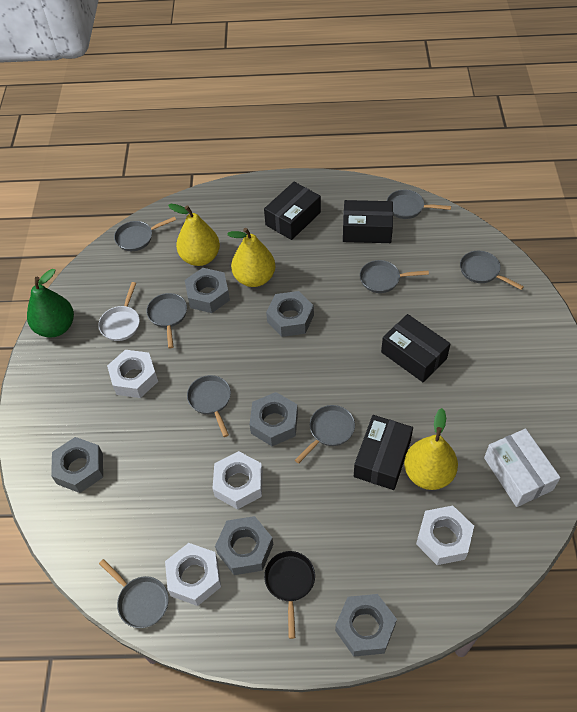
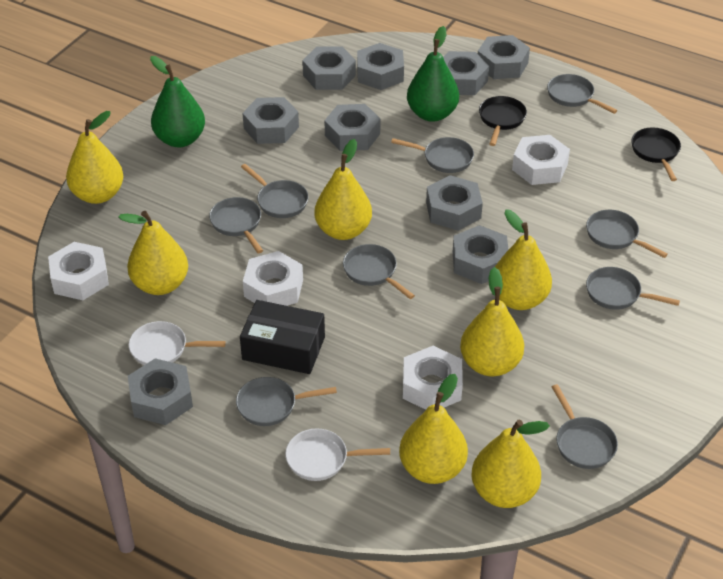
black box: [264,182,321,240] [343,200,393,243] [354,415,413,490] [381,314,451,382] = 4 -> [240,300,325,374] = 1
black pan: [264,551,315,639] = 1 -> [479,96,527,146] [631,127,681,181] = 2
green pear: [27,269,74,338] = 1 -> [150,56,205,147] [407,26,459,122] = 2
grey nut: [51,437,103,493] [185,268,230,313] [215,516,273,575] [249,392,298,446] [266,291,314,337] [335,594,397,657] = 6 -> [128,358,193,425] [242,97,299,144] [302,47,356,90] [324,104,381,151] [357,43,404,90] [426,175,483,231] [443,51,489,95] [453,225,508,284] [478,35,530,79] = 9
grey pan: [99,559,169,628] [114,217,176,251] [146,293,187,348] [187,375,231,437] [295,405,355,464] [360,260,429,293] [387,190,451,219] [460,251,524,290] = 8 -> [209,197,263,253] [236,377,337,426] [241,164,309,218] [343,244,415,299] [391,137,474,173] [547,74,618,114] [552,384,618,469] [586,210,668,258] [586,267,680,310] = 9
white box: [484,429,561,507] = 1 -> none = 0
white pan: [98,282,140,341] = 1 -> [129,321,226,365] [285,429,390,481] = 2
yellow pear: [168,204,220,266] [227,228,275,287] [404,408,458,490] = 3 -> [66,111,123,204] [118,211,188,295] [315,139,372,240] [399,374,468,484] [460,267,524,376] [472,420,550,508] [495,209,552,310] = 7

